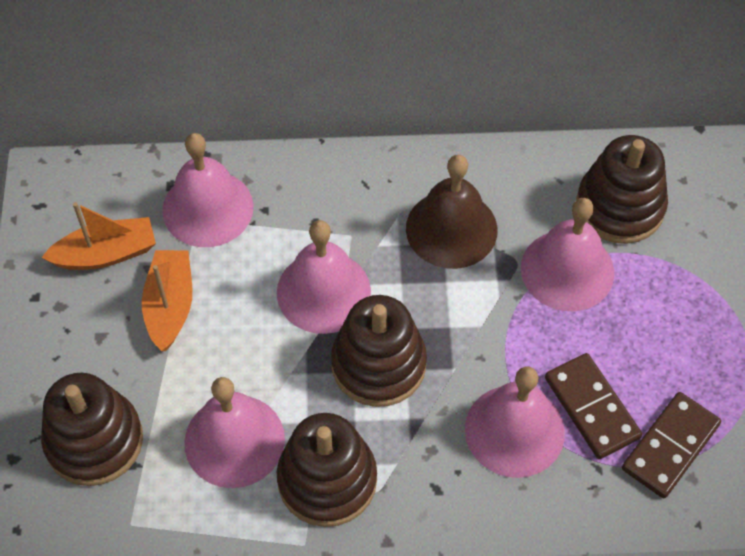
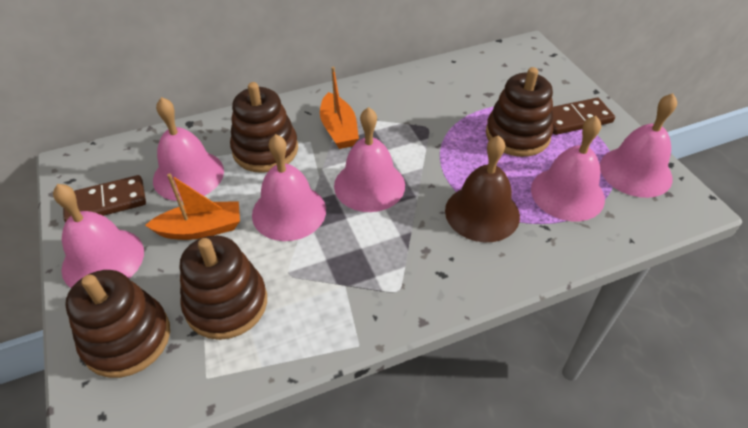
pink bell: [162,133,254,247] [184,377,285,488] [277,220,371,334] [465,367,565,478] [521,198,614,311] = 5 -> [53,184,144,288] [153,97,224,201] [252,134,326,241] [334,107,405,212] [531,116,605,221] [600,93,677,198] = 6

